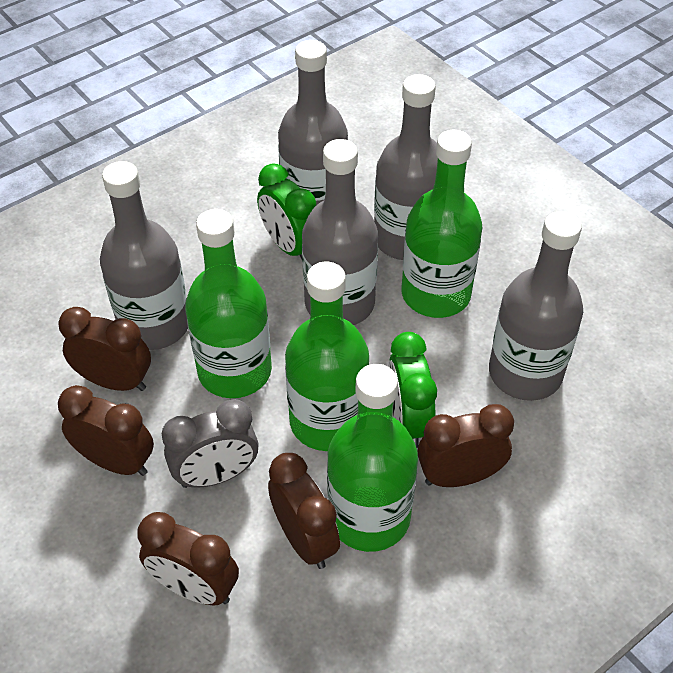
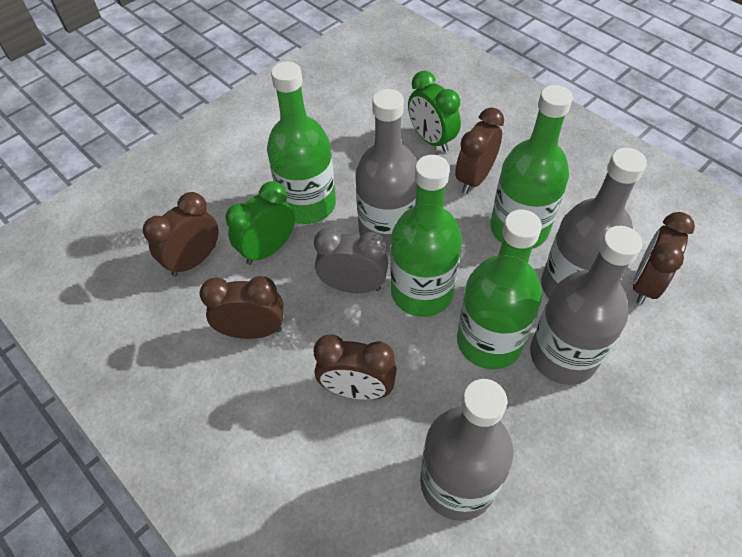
grey bottle: [100,161,188,350] [278,40,348,205] [302,139,378,325] [374,74,438,260] [489,211,583,401] = 5 -> [355,89,417,252] [420,379,513,521] [530,226,642,385] [541,148,647,298] = 4

